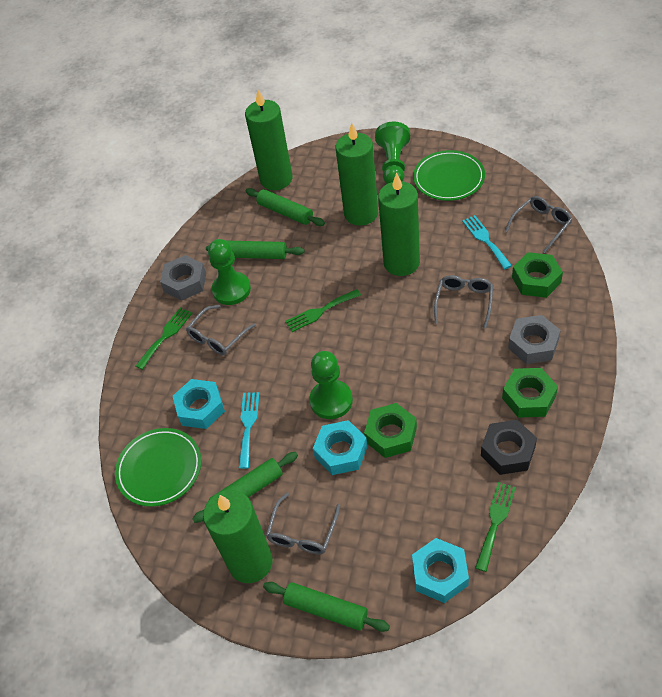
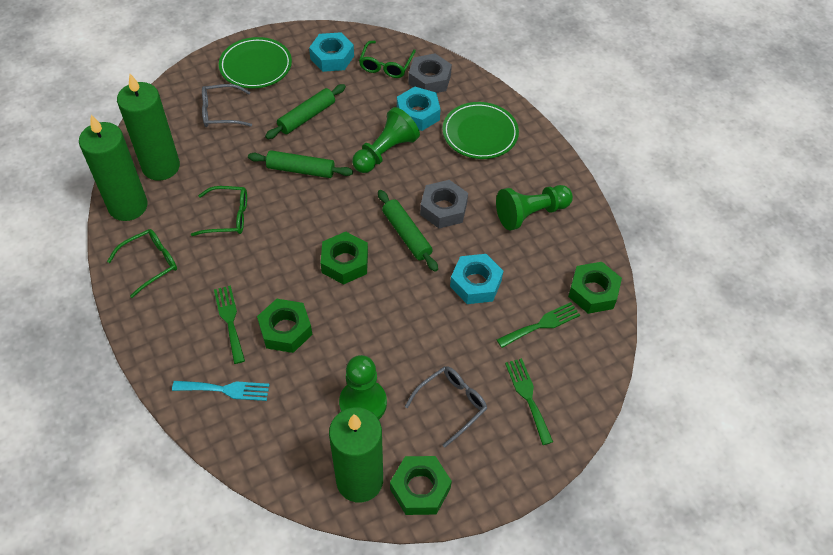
black nut: [481,420,537,475] = 1 -> none = 0
green candle: [203,490,273,583] [245,90,293,190] [336,123,378,226] [378,173,420,276] = 4 -> [79,115,148,221] [117,74,180,181] [329,407,383,502] = 3
green glasses: none = 0 -> [107,229,177,298] [191,186,247,236] [359,41,416,78] = 3
green nut: [364,403,417,458] [502,368,558,418] [512,252,563,298] = 3 -> [257,299,312,353] [321,232,368,284] [390,456,452,515] [568,262,622,314] = 4
green rolling pin: [192,452,298,523] [206,240,305,259] [246,188,325,226] [263,582,390,632] = 4 -> [248,150,353,178] [265,84,346,139] [378,190,438,272] = 3
grey glasses: [186,305,256,356] [266,493,341,554] [434,275,493,329] [505,196,573,253] = 4 -> [202,84,252,127] [405,366,487,447] = 2
turquoise fork: [239,392,260,469] [462,215,512,269] = 2 -> [172,381,270,401] = 1

